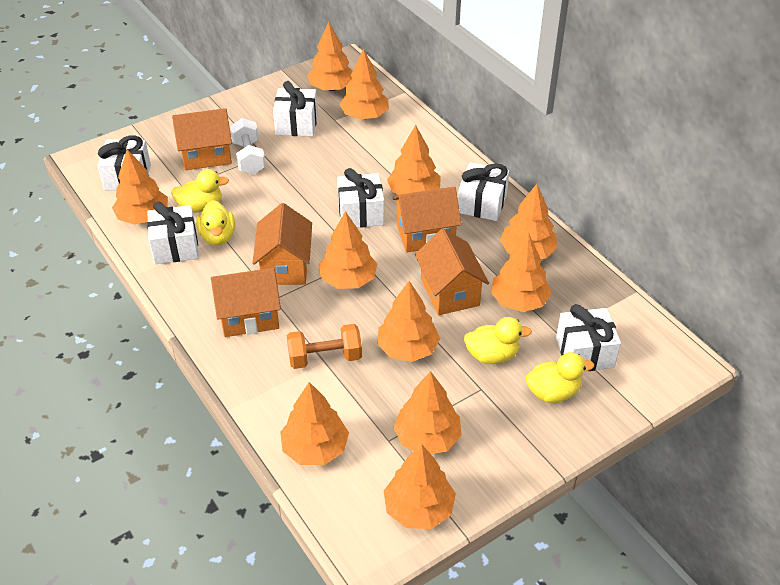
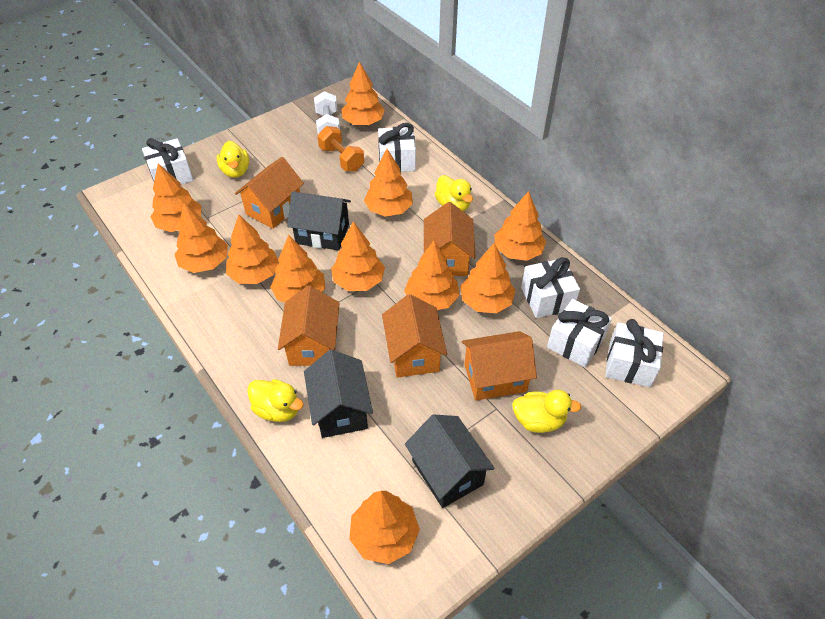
black house: none = 0 -> [287,192,351,250] [304,350,373,438] [405,414,495,508] = 3
white gift: [97,135,151,190] [147,202,199,264] [273,81,318,136] [337,168,384,228] [458,162,509,221] [556,304,621,371] = 6 -> [142,138,193,185] [378,123,416,172] [521,257,580,318] [547,299,612,368] [605,319,664,387] = 5

